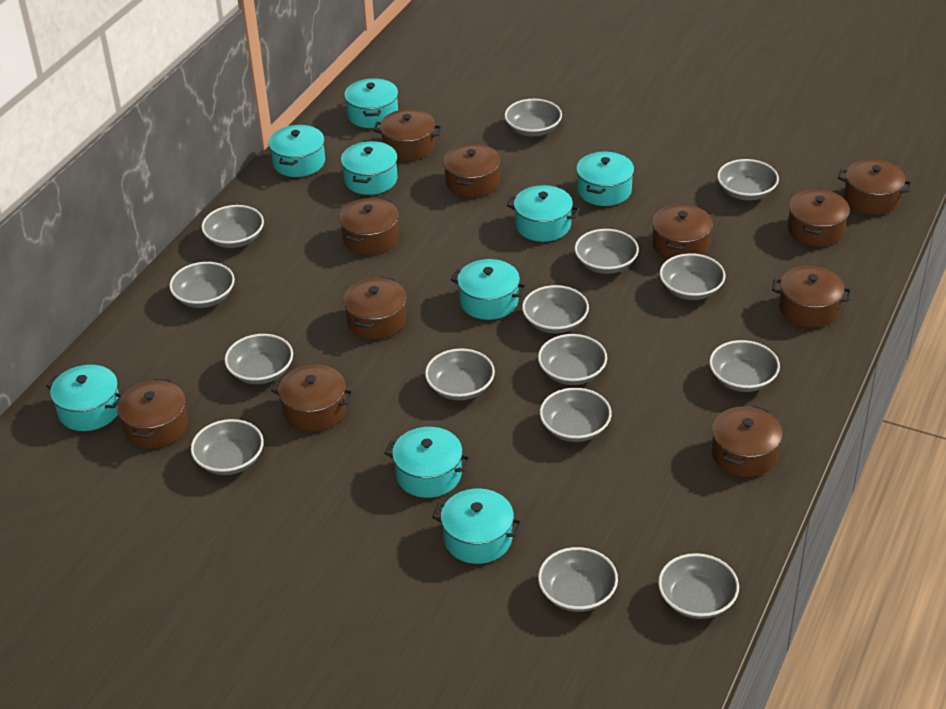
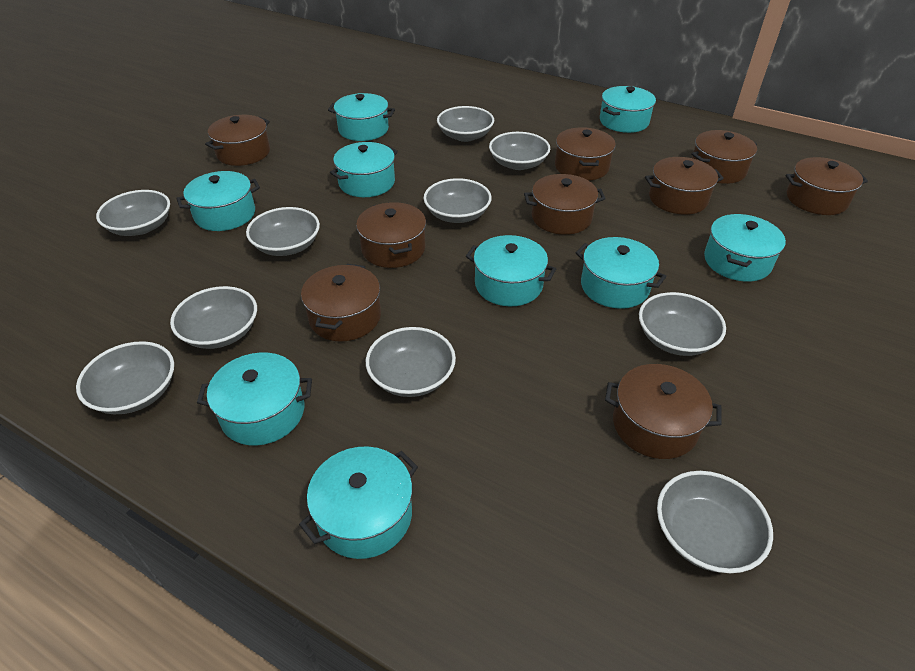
brown pot: [117,379,188,448] [271,365,354,432] [339,198,399,255] [343,277,406,339] [373,109,442,161] [443,143,500,197] [652,204,713,259] [711,405,783,477] [772,266,852,328] [788,189,850,246] [838,159,912,215] = 11 -> [205,115,270,166] [301,264,381,342] [356,202,426,268] [524,174,606,235] [555,127,616,181] [605,364,722,459] [645,157,724,215] [691,130,757,184] [786,157,868,215] = 9
grey bowl: [169,262,235,308] [191,419,264,475] [201,205,264,248] [224,334,293,384] [425,349,495,400] [504,99,562,137] [522,285,589,333] [538,334,607,385] [538,547,618,612] [540,388,612,442] [575,229,639,274] [658,553,739,619] [660,253,725,300] [709,340,780,392] [717,159,779,200] = 15 -> [76,341,174,414] [96,190,170,236] [170,286,257,349] [246,207,320,256] [366,327,456,397] [423,178,492,223] [437,106,494,142] [489,132,550,170] [639,292,726,356] [657,471,773,573] = 10

